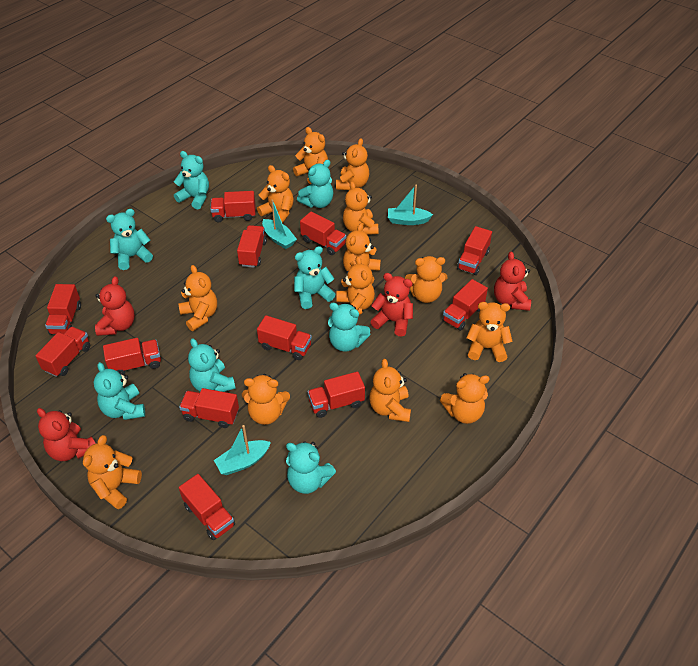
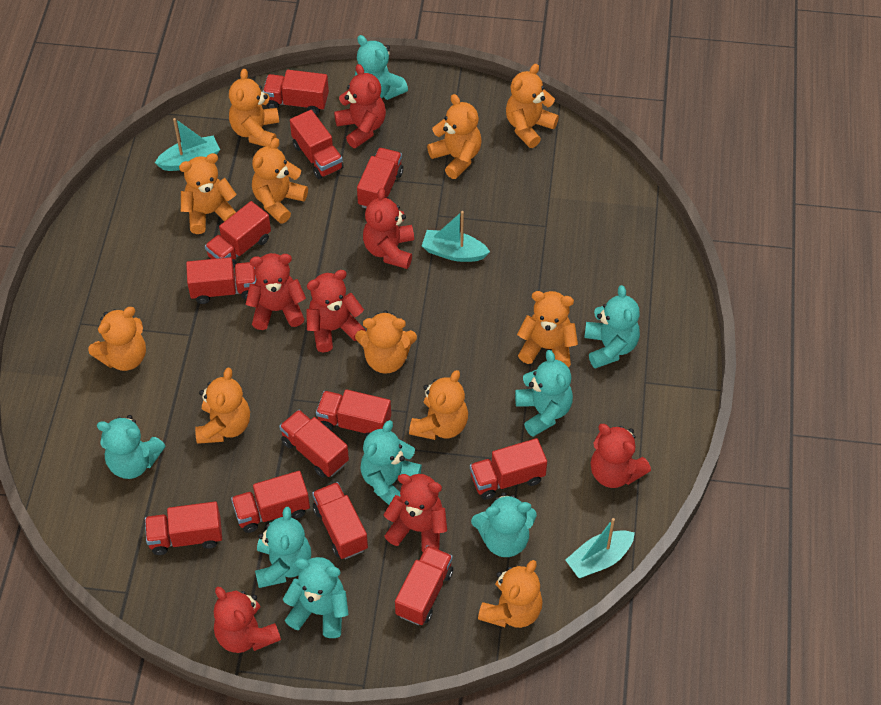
orange teddy bear: [83,435,142,509] [178,265,217,331] [242,374,290,425] [257,165,294,224] [293,127,328,185] [336,138,370,190] [336,256,375,315] [343,182,378,235] [343,223,381,284] [369,359,411,422] [405,256,447,303] [440,373,490,424] [466,302,513,362] = 13 -> [88,307,146,371] [179,153,237,234] [195,368,250,444] [229,69,279,147] [252,138,308,224] [355,310,417,374] [409,370,468,440] [427,94,482,179] [478,560,543,628] [506,64,559,148] [517,291,578,367] = 11
red teddy bear: [37,408,96,461] [95,276,135,336] [370,273,413,337] [494,251,531,311] = 4 -> [214,587,281,653] [245,253,306,330] [306,270,366,352] [334,64,386,148] [363,188,414,269] [384,474,447,552] [591,424,651,488] = 7

